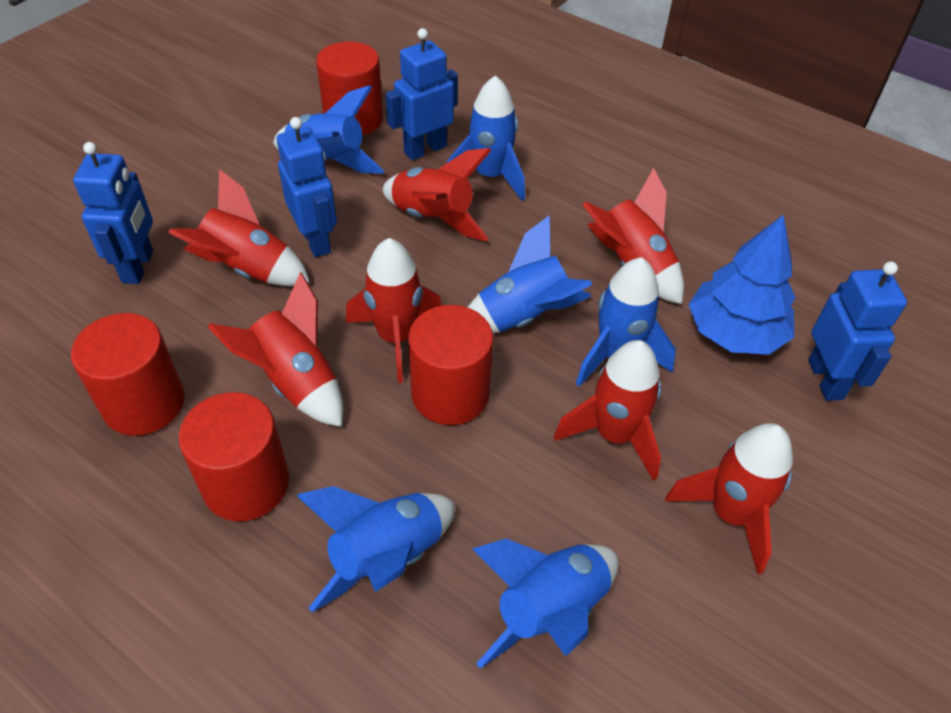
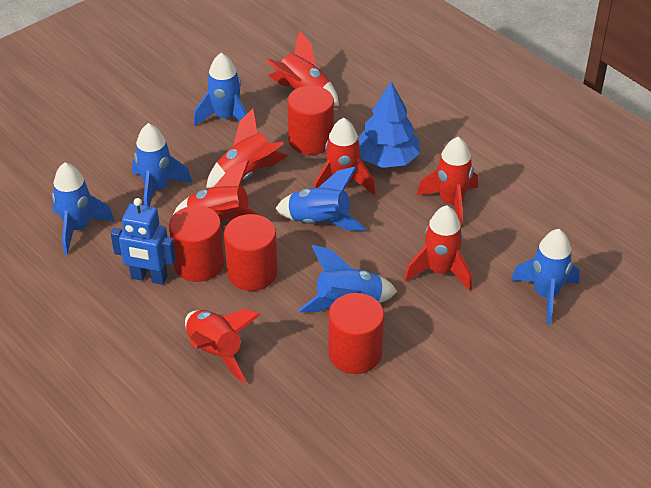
blue robot: [73,142,153,284] [277,117,337,257] [386,28,458,160] [808,262,907,401] = 4 -> [111,198,176,285] = 1

